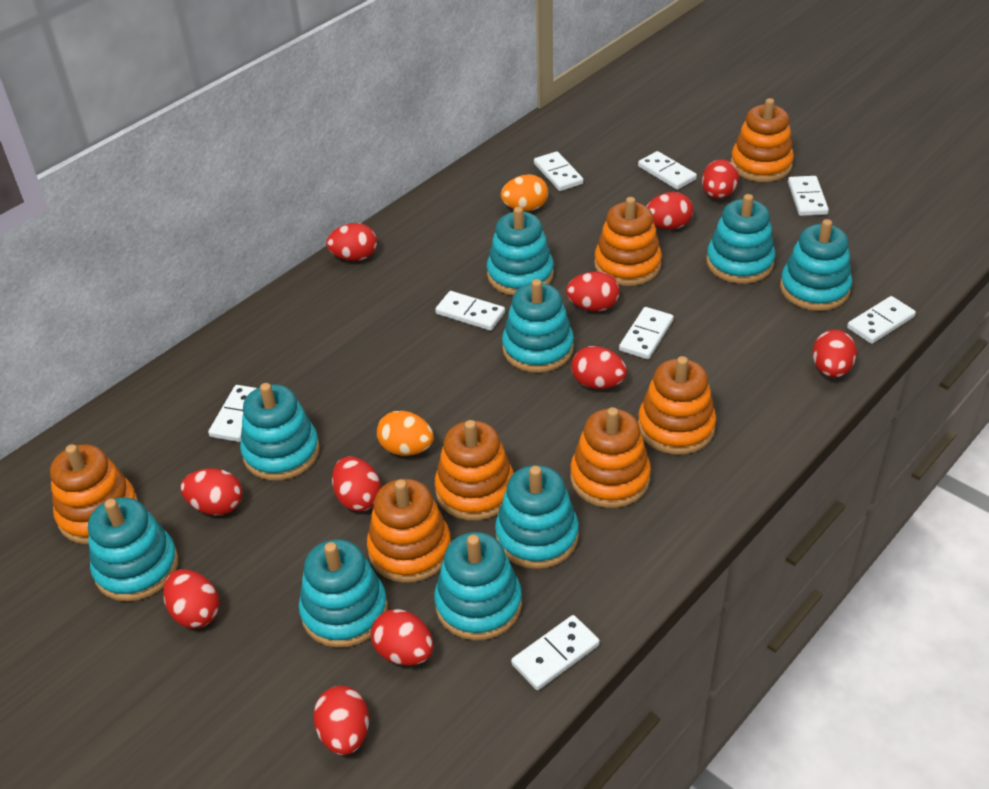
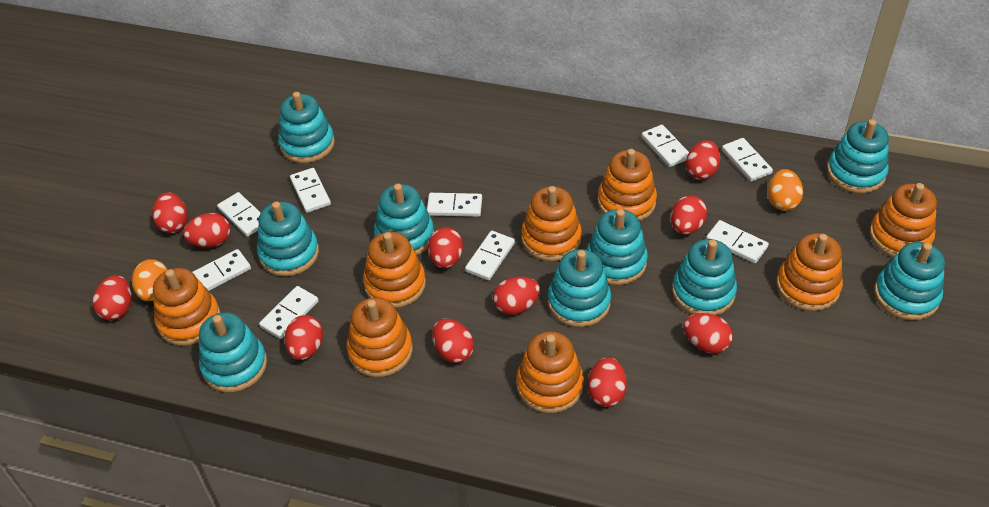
orange stacking toy: [50,444,138,544] [367,479,451,583] [435,420,514,521] [570,407,651,508] [594,197,662,286] [638,356,716,455] [731,98,794,182] = 7 -> [153,268,220,346] [347,297,413,377] [363,232,426,308] [516,331,584,413] [521,186,582,261] [598,149,657,221] [777,233,843,311] [870,183,937,257] = 8
white domino: [208,385,257,442] [435,291,505,331] [511,615,600,690] [534,151,584,191] [619,307,674,359] [638,151,697,190] [788,176,829,216] [847,296,916,344] = 8 -> [192,249,251,291] [217,192,261,237] [259,286,319,339] [290,168,331,213] [427,193,482,217] [465,231,515,280] [642,125,689,167] [706,220,769,263] [722,138,773,182] = 9

